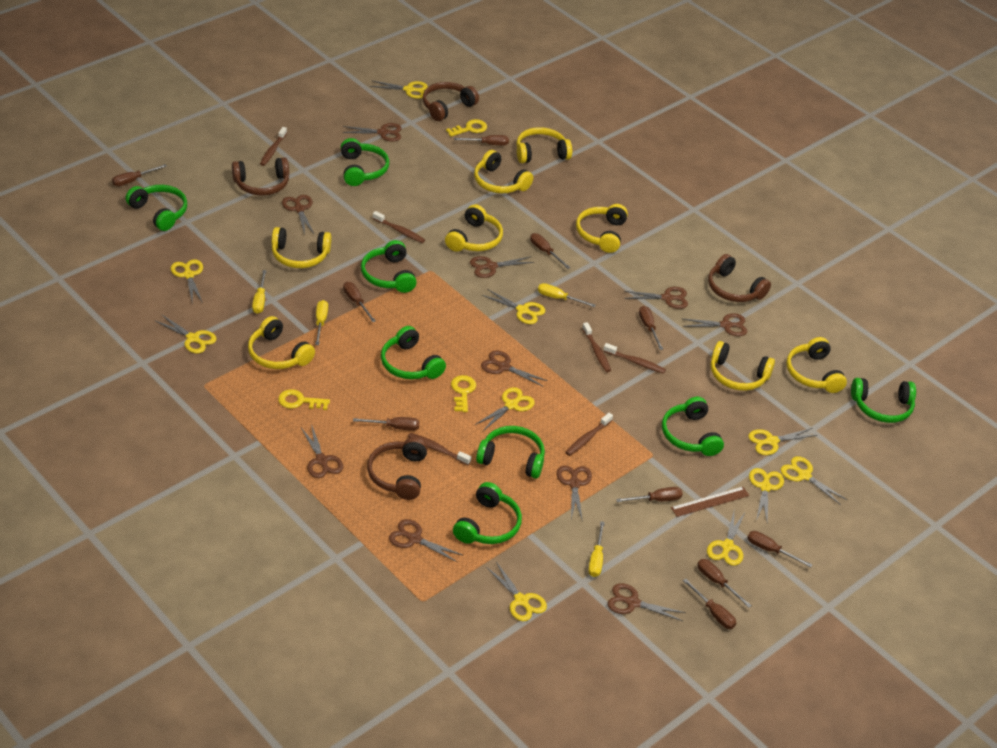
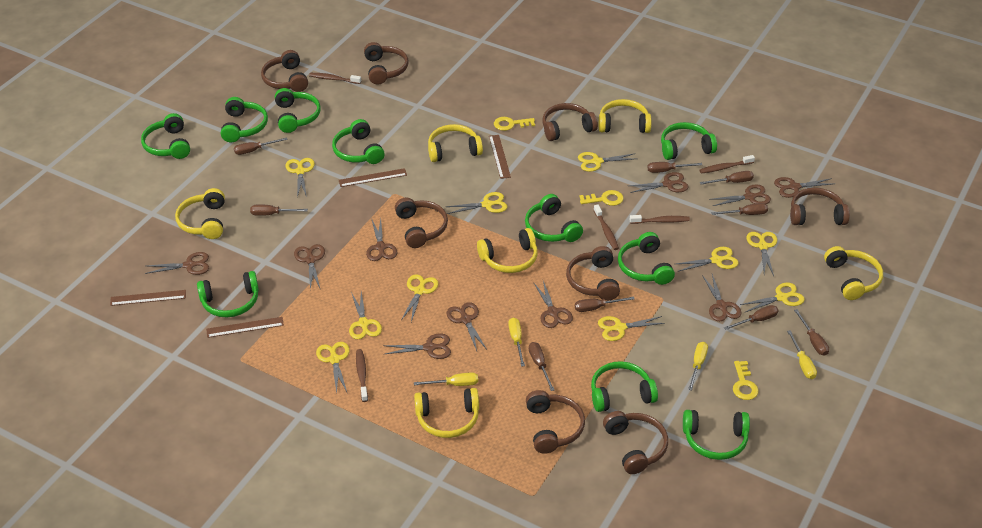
brown headphones: [232,157,289,195] [367,437,428,500] [423,82,479,121] [708,254,771,302] = 4 -> [261,50,308,92] [364,42,408,84] [395,198,448,248] [526,390,585,454] [542,103,598,141] [566,246,620,301] [603,411,668,474] [790,188,850,225] = 8
brown ruler: [671,487,749,517] = 1 -> [110,290,186,306] [206,317,284,338] [339,168,407,187] [489,135,511,179] = 4
brown screwdriver: [112,164,167,186] [343,282,376,322] [353,417,419,431] [454,135,509,145] [530,233,570,269] [616,487,683,502] [639,306,663,350] [683,579,736,629] [697,559,752,608] [748,531,812,568] = 10 -> [234,137,288,155] [250,205,308,216] [529,342,554,391] [575,296,635,312] [647,162,702,173] [700,171,754,184] [712,203,768,215] [724,305,779,330] [794,309,829,356] = 9
brown toothbrush: [260,127,287,166] [372,211,425,243] [408,433,471,465] [565,413,613,456] [582,322,611,372] [603,343,666,374] = 6 -> [309,73,361,84] [356,349,368,402] [594,205,619,250] [629,215,690,224] [699,155,755,174] = 5
green headphones: [126,185,187,231] [341,138,389,186] [361,240,417,293] [381,326,446,379] [453,482,522,544] [476,426,545,479] [662,397,724,456] [851,378,916,423] = 8 -> [141,113,190,159] [197,271,259,318] [221,97,268,143] [275,88,321,133] [332,119,385,164] [525,194,583,242] [591,361,658,412] [618,232,675,285] [661,122,717,160] [683,410,750,460] = 10
yellow headphones: [248,316,315,369] [271,227,331,268] [445,204,503,252] [474,150,533,193] [516,127,572,163] [576,204,628,253] [711,341,775,391] [786,337,847,393] = 8 -> [175,188,225,239] [414,388,479,438] [428,124,483,162] [477,228,538,273] [599,99,651,133] [824,246,883,300] = 6

